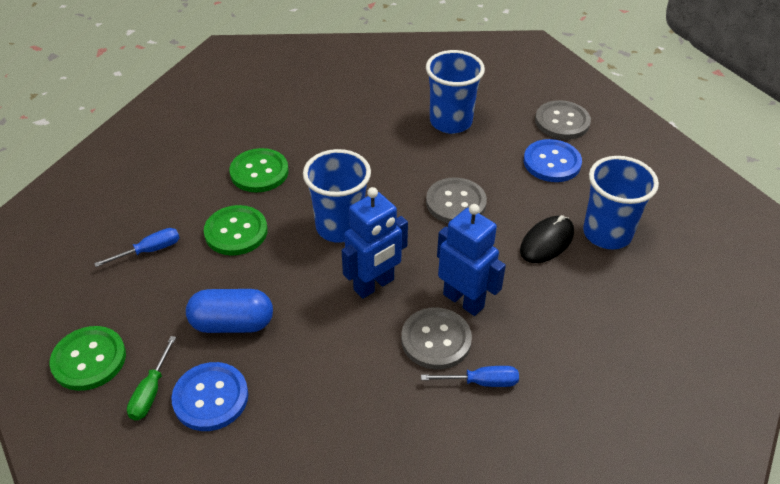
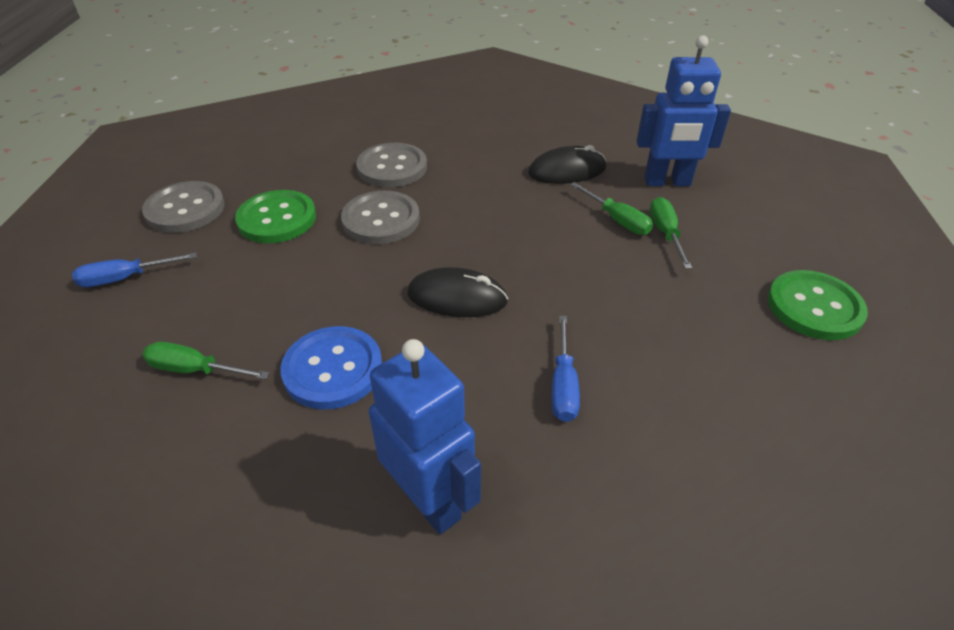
black mouse: [520,215,574,263] = 1 -> [407,267,508,317] [528,145,606,184] = 2
blue button: [171,362,248,431] [524,139,582,182] = 2 -> [280,326,382,409] = 1
blue capsule: [186,289,273,333] = 1 -> none = 0
blue cup: [303,149,371,243] [426,50,485,134] [583,156,659,250] = 3 -> none = 0
green button: [50,326,126,391] [204,205,268,256] [229,148,289,193] = 3 -> [235,190,316,243] [768,270,868,340] = 2
green screwdriver: [127,336,177,420] = 1 -> [142,342,269,380] [570,182,653,235] [650,197,692,269] = 3

